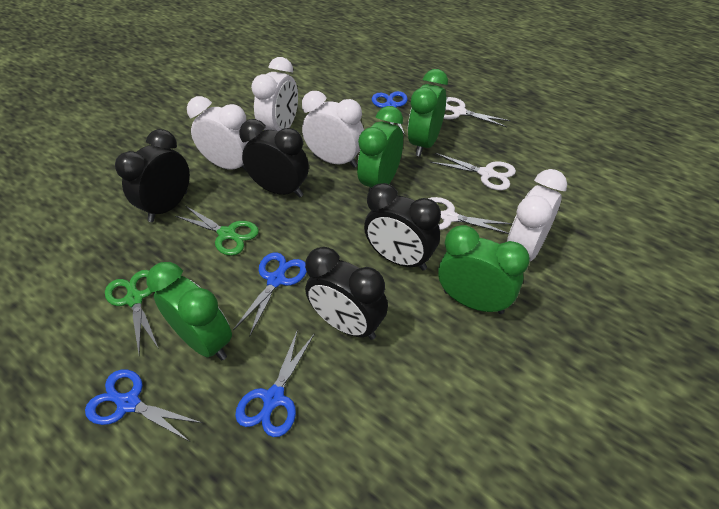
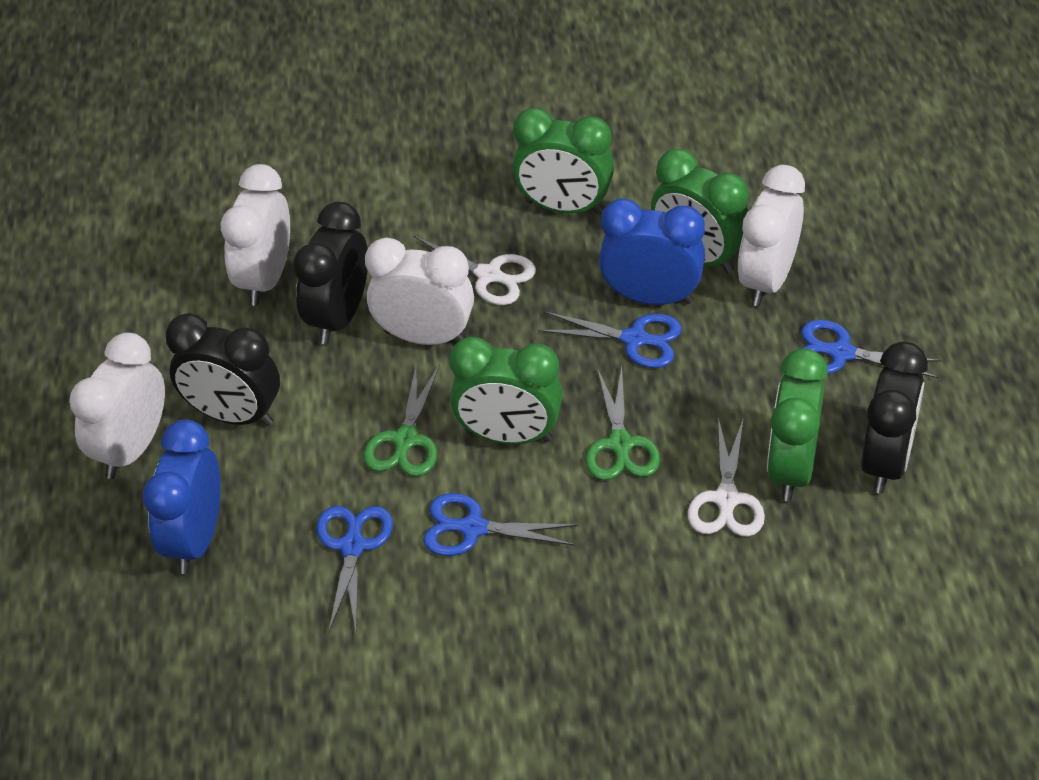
black clock: [115,129,190,222] [239,119,309,198] [305,247,388,340] [364,183,441,271] = 4 -> [166,313,280,426] [293,202,368,344] [861,341,928,493] = 3
blue clock: none = 0 -> [143,419,221,574] [599,198,705,305] = 2
white scissors: [428,197,512,234] [430,153,516,190] [443,97,511,127] = 3 -> [414,236,536,305] [688,417,765,537] = 2

